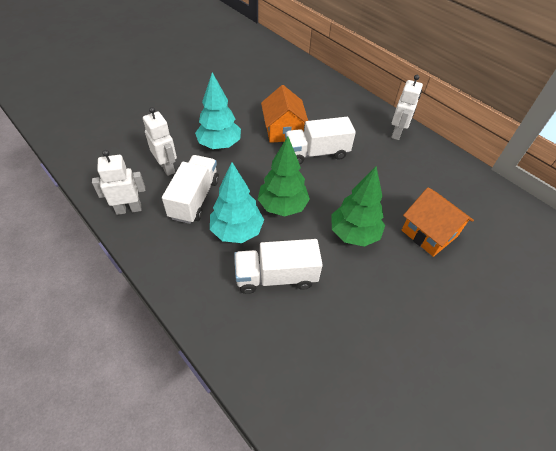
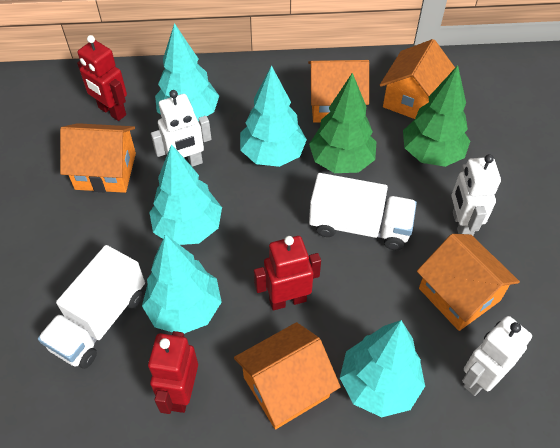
orange house: [261,85,308,143] [402,187,474,257] = 2 -> [60,123,136,193] [234,322,341,429] [308,60,369,123] [380,39,455,119] [417,234,520,331] = 5
red robot: none = 0 -> [77,35,127,121] [148,331,198,414] [254,236,321,311] = 3
turquoise tree: [195,72,241,149] [210,162,264,243] = 2 -> [142,234,222,334] [149,144,222,245] [155,23,219,121] [240,65,307,167] [340,320,425,417] = 5
white truck: [162,155,219,224] [234,239,323,294] [285,117,356,164] = 3 -> [38,245,145,369] [309,173,417,250] = 2

